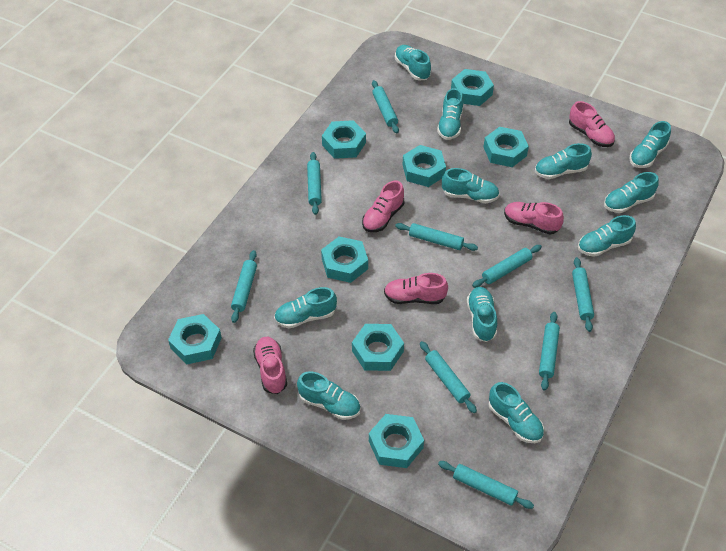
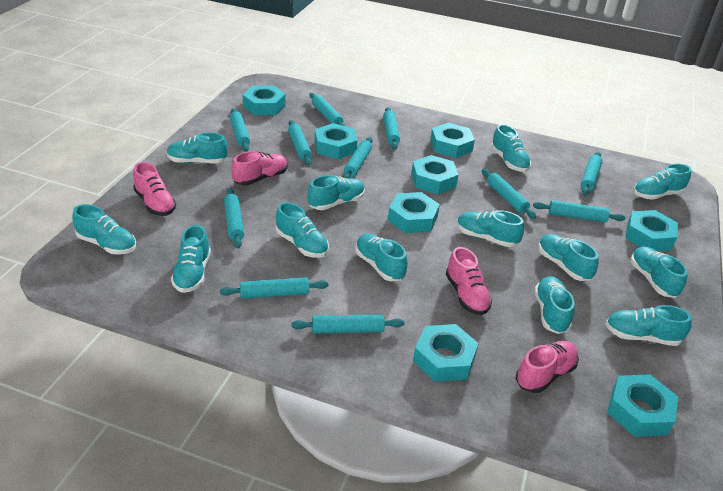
pink shoe: [253,337,287,394] [362,180,404,232] [384,273,448,304] [504,202,564,234] [569,101,615,147] = 5 -> [133,162,176,216] [231,151,288,185] [446,247,492,315] [516,341,579,393] = 4
turquoise rolling pin: [231,250,257,323] [307,152,322,215] [372,80,399,133] [395,223,478,251] [420,341,477,413] [438,461,534,509] [472,245,542,288] [539,312,560,391] [572,257,594,332] = 9 -> [220,277,329,299] [224,188,244,248] [230,108,250,152] [288,120,312,165] [291,314,404,333] [309,93,346,126] [343,137,373,178] [383,107,400,150] [482,169,536,219] [533,200,625,223] [581,152,602,195] = 11
turquoise shoe: [274,287,337,328] [297,371,361,420] [395,45,431,80] [437,88,463,140] [442,168,500,203] [467,287,497,342] [489,382,544,443] [535,143,592,179] [578,215,636,257] [604,172,659,213] [629,121,671,168] = 11 -> [72,204,136,255] [167,133,228,163] [171,225,211,293] [276,202,329,258] [308,175,365,210] [355,233,408,281] [457,210,524,247] [491,124,531,172] [534,276,574,334] [538,234,599,281] [606,305,692,346] [631,246,687,298] [633,164,691,200] = 13

